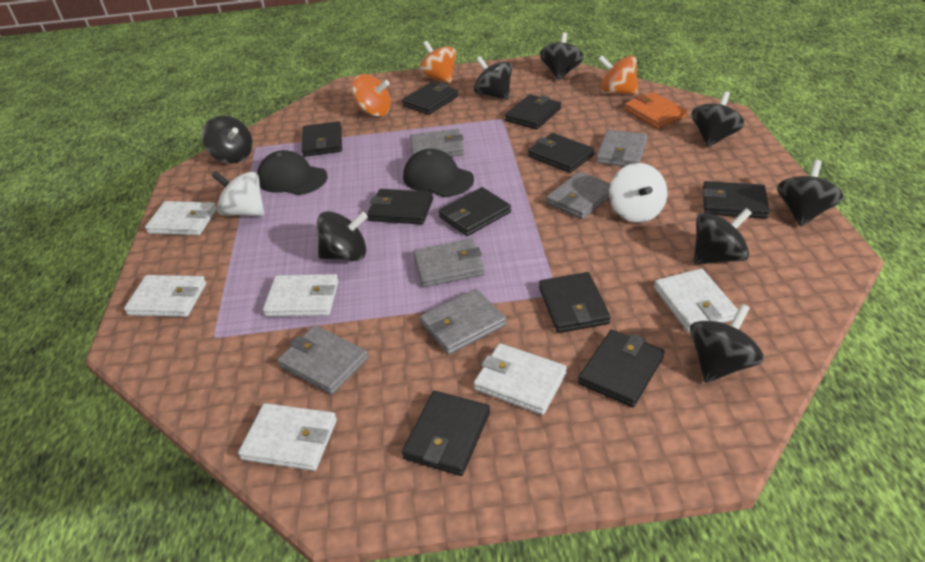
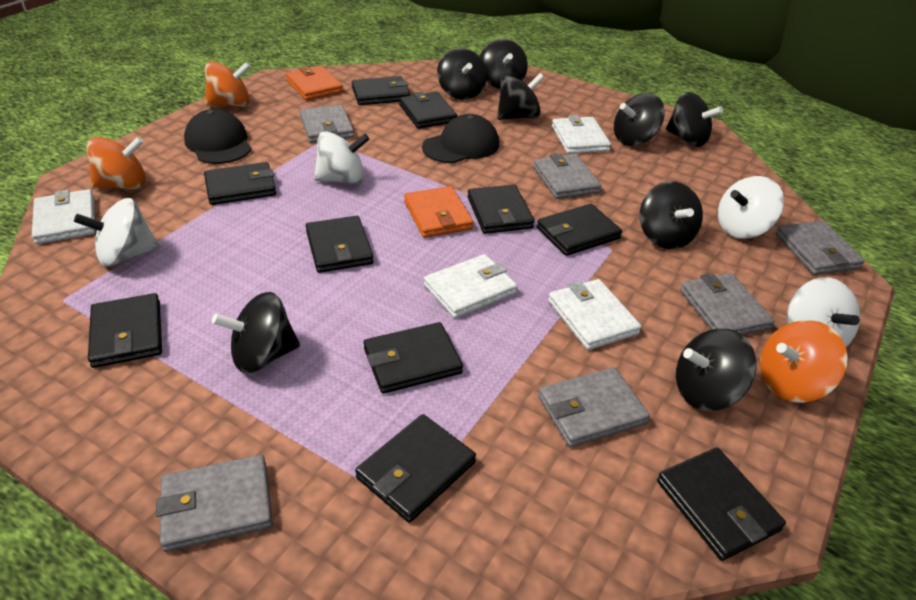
orange wallet: [624,92,687,129] = 1 -> [286,66,343,100] [404,186,473,238] = 2
white spinning top: [212,171,265,216] [609,163,667,223] = 2 -> [74,198,159,267] [314,131,370,184] [718,176,784,239] [787,277,860,347] = 4
white wallet: [124,275,206,317] [145,201,217,235] [238,403,337,471] [263,274,339,317] [473,343,567,415] [654,268,738,332] = 6 -> [32,189,95,244] [424,254,517,318] [548,279,641,350] [552,115,611,154] = 4

